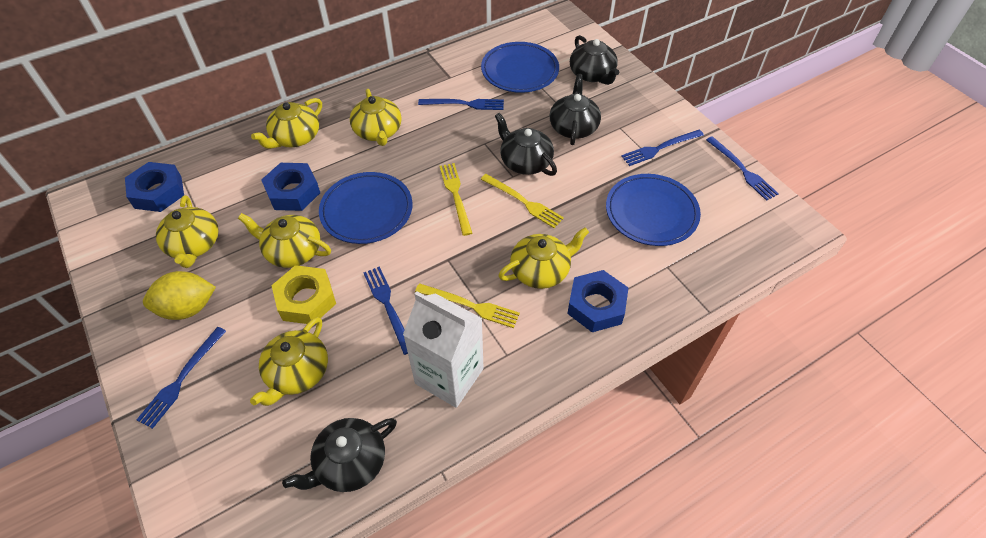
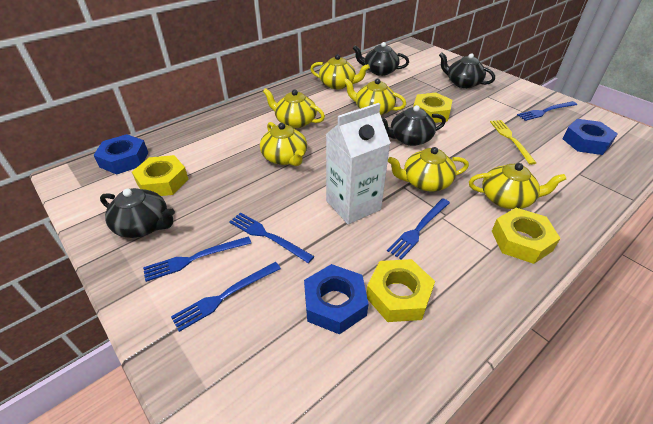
blue plate: [319,172,413,244] [481,42,559,93] [606,174,701,246] = 3 -> none = 0
yellow fork: [415,283,520,328] [439,163,472,236] [481,174,564,228] = 3 -> [490,120,536,165] = 1
yellow lemon: [143,271,216,320] = 1 -> none = 0
yellow nut: [271,265,336,324] = 1 -> [132,155,189,196] [366,259,435,322] [413,93,452,123] [492,208,561,264] = 4

